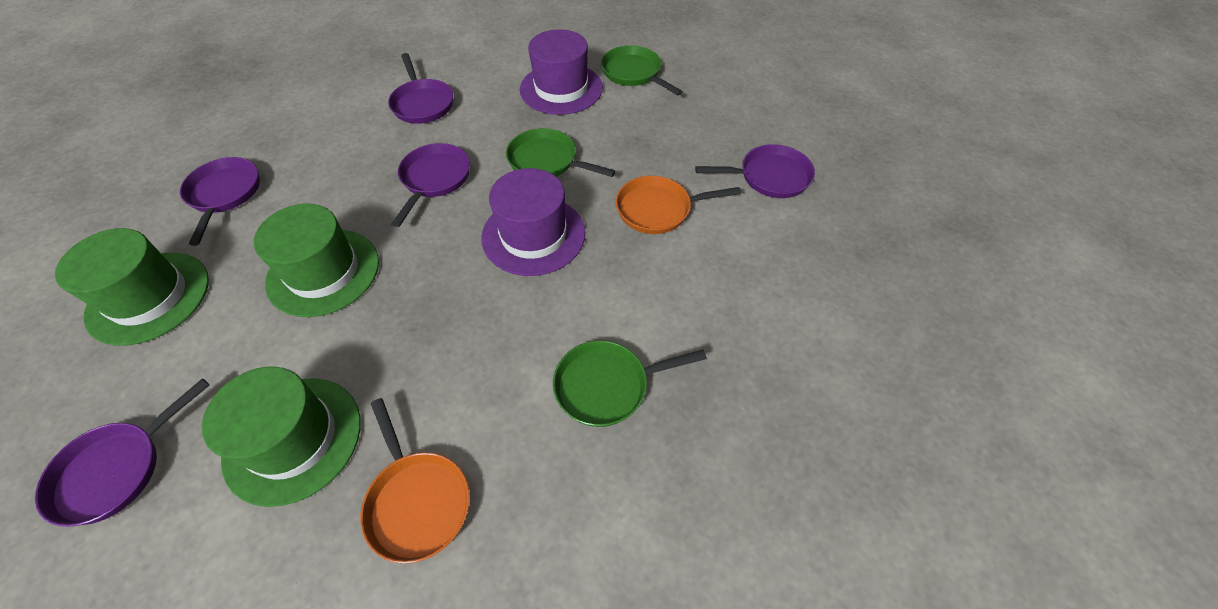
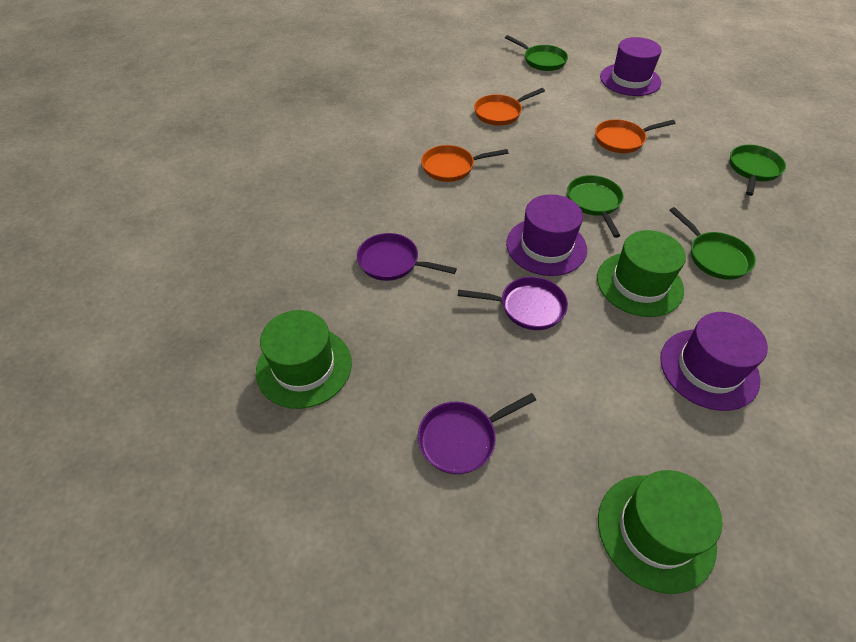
green pan: [506,128,616,177] [553,341,707,427] [601,45,683,95] = 3 -> [505,35,568,71] [567,175,624,238] [669,207,756,280] [730,145,786,196] = 4
orange pan: [360,398,470,564] [616,176,741,234] = 2 -> [421,145,508,182] [474,88,545,126] [595,119,676,153] = 3
purple hat: [481,168,585,276] [520,29,603,115] = 2 -> [506,194,587,276] [600,37,662,96] [660,312,768,411] = 3
purple pan: [35,379,209,527] [180,157,260,246] [388,53,453,124] [391,143,470,227] [695,144,815,198] = 5 -> [357,233,457,281] [418,393,536,474] [458,277,568,330] = 3

